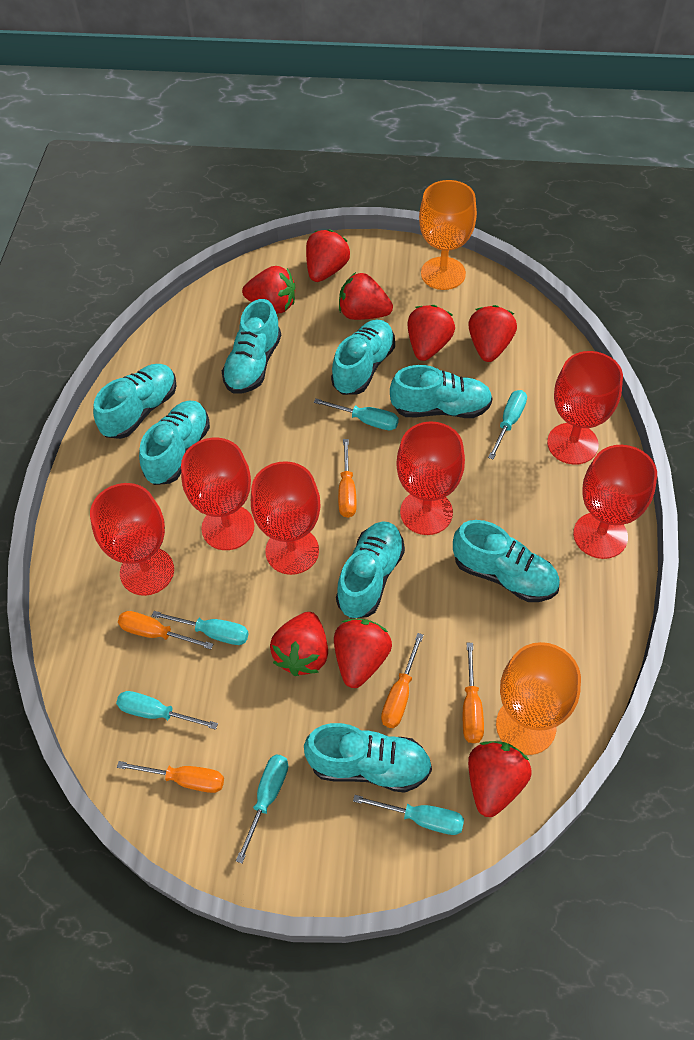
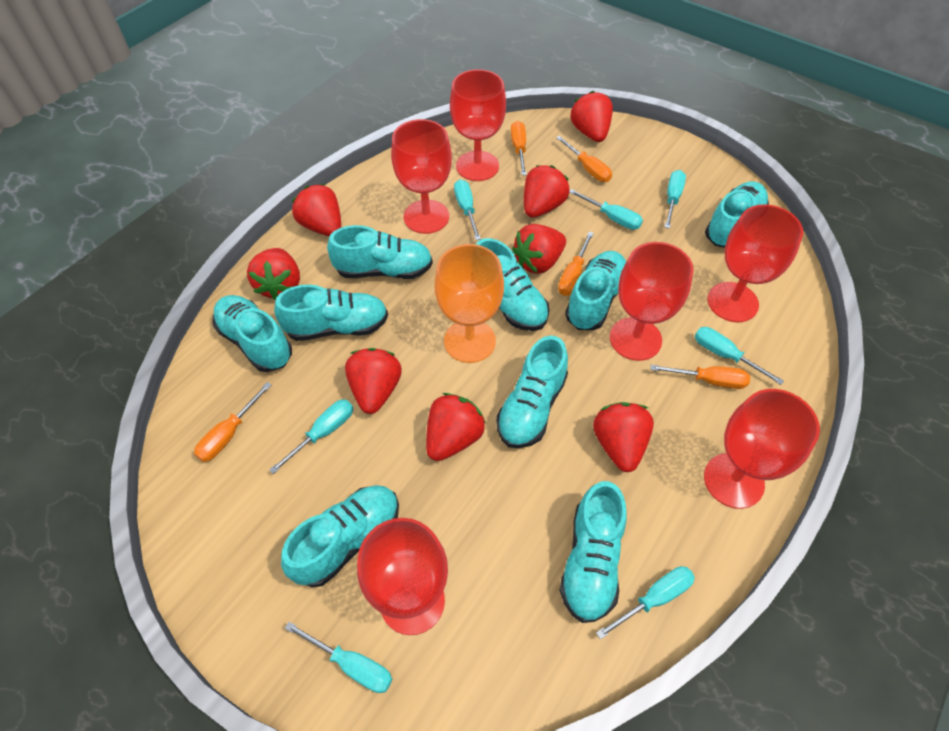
orange goblet: [419,180,477,290] [496,642,581,755] = 2 -> [435,244,504,363] = 1
turquoise screwdriver: [116,691,218,730] [152,611,249,645] [236,754,288,863] [314,398,399,430] [353,795,464,835] [488,390,527,459] = 6 -> [269,399,353,474] [285,622,393,693] [454,179,481,240] [569,189,643,230] [596,566,695,640] [664,170,686,229] [694,327,784,385] = 7
turquoise shoe: [93,364,176,439] [139,401,210,485] [222,299,281,394] [304,723,432,793] [331,320,395,395] [336,521,405,619] [390,365,493,418] [453,520,560,602] = 8 -> [212,295,292,372] [274,285,388,341] [281,485,399,587] [327,225,433,279] [476,238,549,331] [496,336,568,448] [559,481,627,623] [565,251,626,330] [705,181,769,248] = 9

